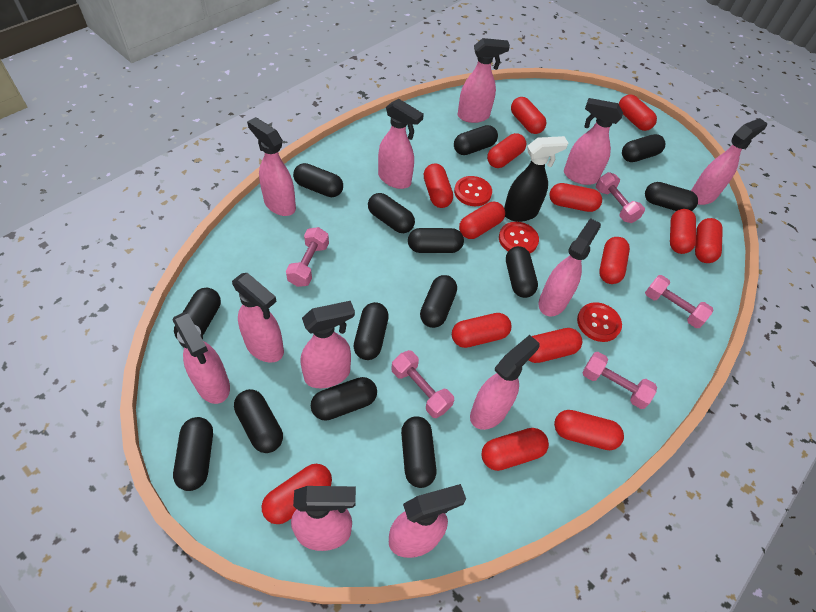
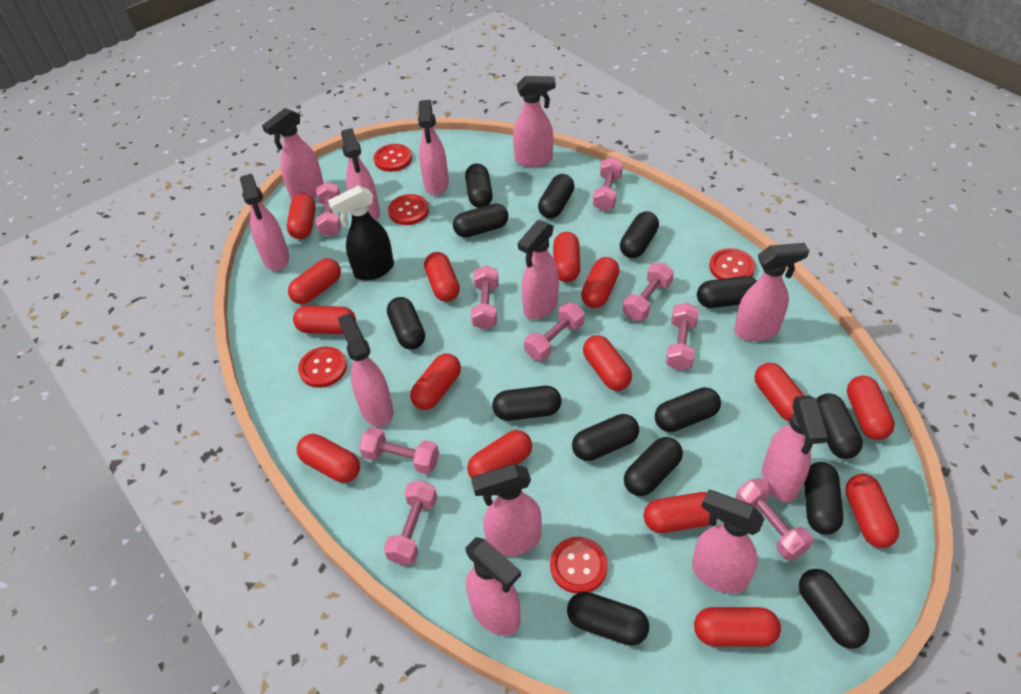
pink dumbbell: [286,227,329,287] [391,350,454,418] [582,352,657,409] [596,172,645,223] [645,275,714,328] = 5 -> [316,182,341,237] [359,427,439,474] [384,481,437,565] [471,265,498,330] [524,303,585,361] [593,157,623,211] [623,263,674,321] [666,303,699,371] [736,478,813,561] = 9
red button: [454,176,492,206] [499,222,539,253] [577,302,622,342] = 3 -> [298,347,347,388] [374,144,412,172] [388,194,429,225] [550,537,608,594] [709,248,755,279] = 5
red capsule: [261,464,332,524] [424,164,453,208] [452,313,511,348] [459,202,505,239] [482,428,549,471] [487,133,526,168] [511,97,546,134] [529,328,582,363] [549,183,602,212] [554,410,624,450] [599,237,630,284] [619,95,657,131] [670,209,696,254] [695,218,723,263] = 14 -> [287,193,316,239] [288,258,341,304] [293,306,356,334] [297,434,360,483] [410,354,461,410] [424,252,460,302] [467,430,532,478] [553,232,580,282] [581,257,620,308] [583,335,632,391] [644,492,718,533] [694,607,781,647] [755,363,805,422] [845,474,899,548] [847,376,895,440] = 15

